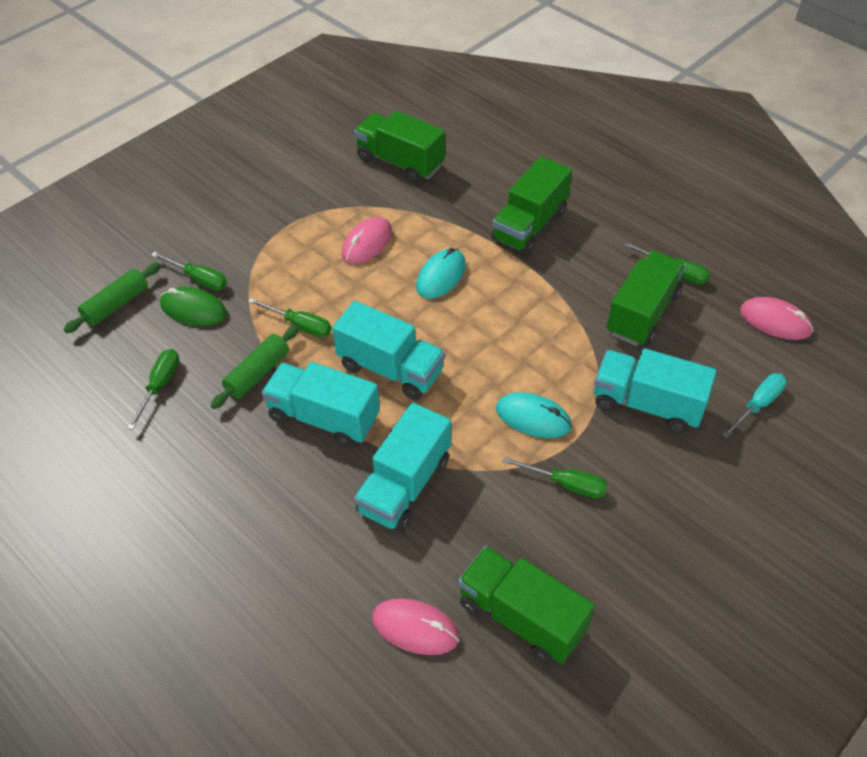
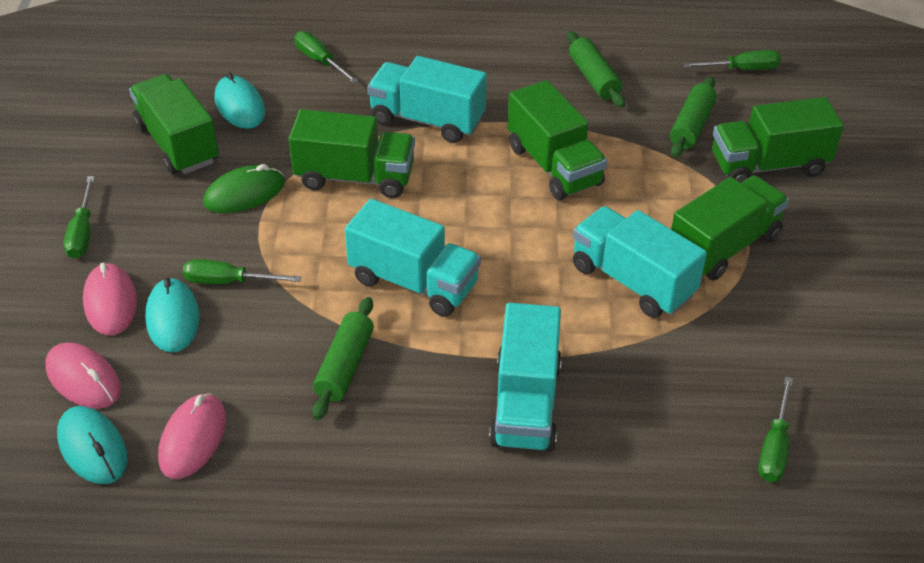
green rolling pin: [63,263,161,333] [211,325,299,409] = 2 -> [312,297,374,420] [567,31,625,108] [670,77,717,158] = 3
green truck: [354,111,445,183] [458,546,595,665] [491,156,572,255] [607,251,686,346] = 4 -> [129,74,219,174] [289,109,415,198] [508,80,607,200] [671,175,789,280] [712,97,844,183] = 5
turquoise mouse: [416,248,466,299] [496,392,572,438] = 2 -> [57,406,127,484] [145,278,199,352] [215,72,265,129] = 3
turquoise screwdriver: [722,373,787,438] = 1 -> none = 0

